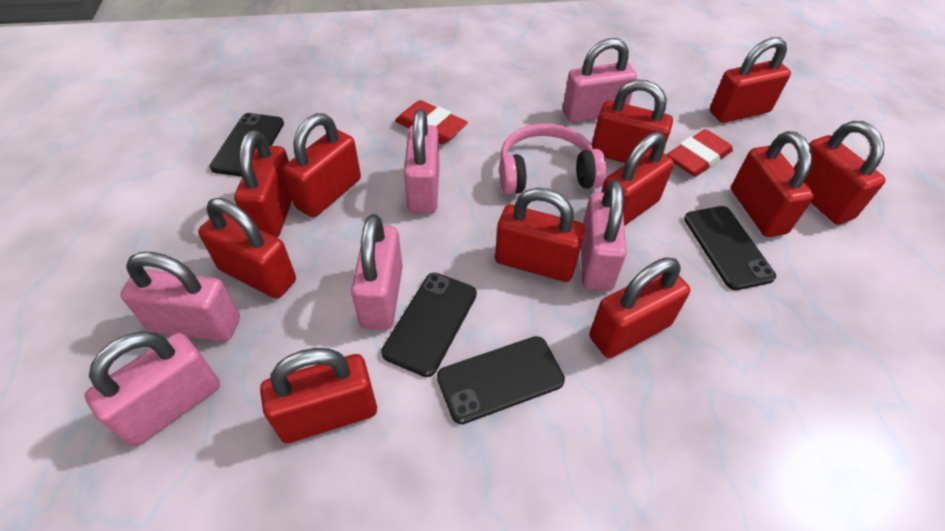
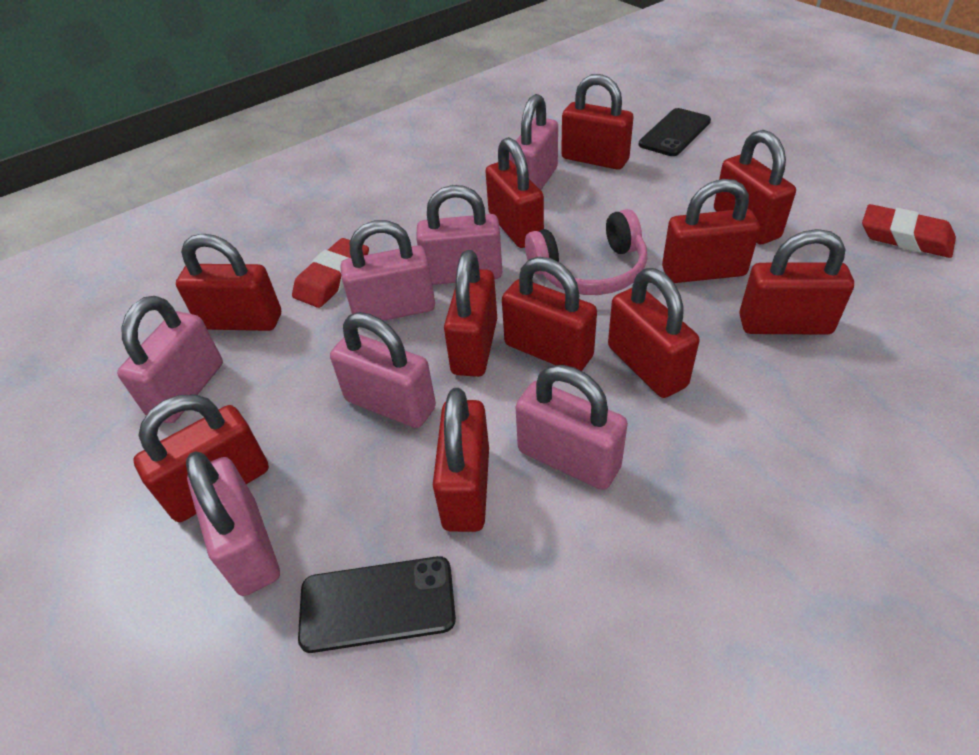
black phone: [210,113,284,177] [381,273,477,377] [437,336,565,424] [684,206,776,290] = 4 -> [298,556,456,653] [639,108,711,156] = 2
pink padlock: [84,331,220,446] [120,252,240,342] [351,214,403,330] [404,109,439,214] [563,38,637,123] [581,179,627,291] = 6 -> [117,296,223,423] [186,451,280,596] [330,312,436,428] [340,220,435,321] [417,185,502,285] [509,94,558,190] [516,365,628,490] = 7

